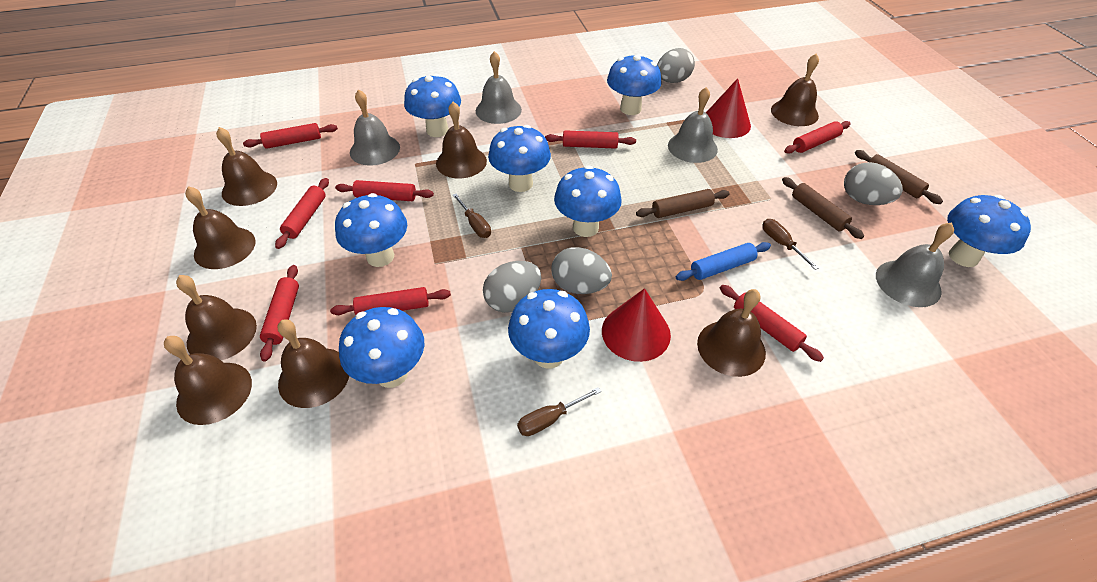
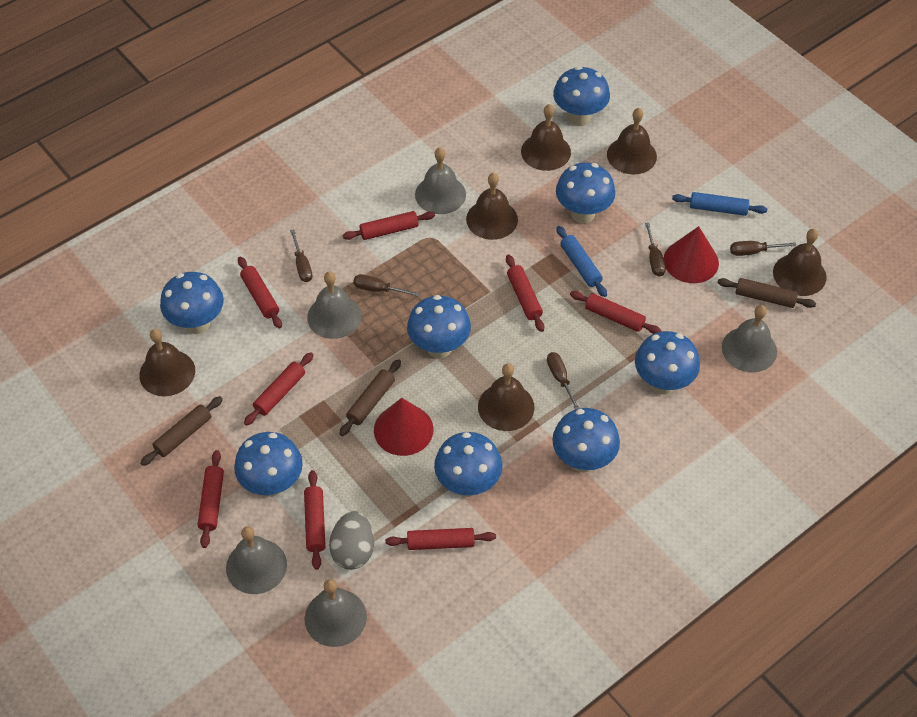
blue rolling pin: [676,242,771,281] = 1 -> [556,226,607,297] [672,192,767,216] = 2
brown bell: [164,336,252,425] [176,275,257,360] [185,186,255,269] [216,127,277,206] [278,319,349,408] [436,102,487,178] [697,289,766,377] [771,53,819,126] = 8 -> [139,329,195,396] [466,173,518,240] [478,363,535,431] [521,104,571,171] [607,108,657,175] [773,229,827,296] = 6
brown screwdriver: [453,194,491,238] [517,387,601,436] [762,219,819,270] = 3 -> [290,229,313,282] [353,274,419,296] [547,352,579,409] [645,222,666,277] [730,241,797,256] = 5
grey bell: [350,89,400,166] [476,51,522,124] [668,87,718,163] [876,222,954,307] = 4 -> [226,526,287,594] [305,579,367,647] [307,271,362,339] [415,148,466,214] [722,305,777,372] = 5
grey egg: [483,261,541,313] [551,247,612,294] [657,48,695,83] [844,162,903,205] = 4 -> [329,511,374,570] = 1

